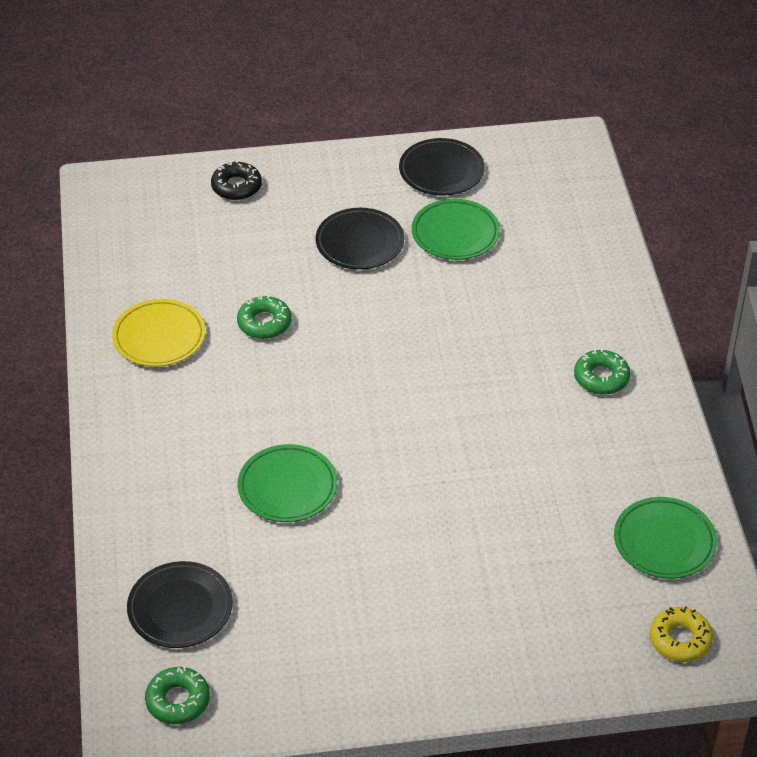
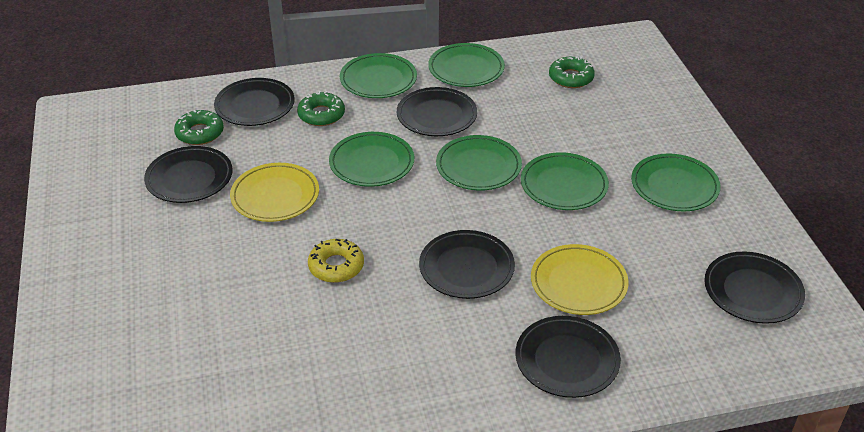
black donut: [211,160,262,200] = 1 -> none = 0
black plate: [127,561,233,648] [315,208,404,269] [399,138,485,195] = 3 -> [144,146,233,203] [214,78,295,126] [397,87,477,136] [419,230,515,299] [516,316,621,398] [704,252,805,324] = 6
green plate: [237,444,338,522] [411,199,500,260] [614,497,717,579] = 3 -> [329,132,414,187] [340,53,417,98] [428,43,505,87] [436,135,522,190] [521,152,609,210] [631,153,721,211] = 6
yellow plate: [112,299,206,367] = 1 -> [230,163,319,222] [531,244,629,315] = 2

